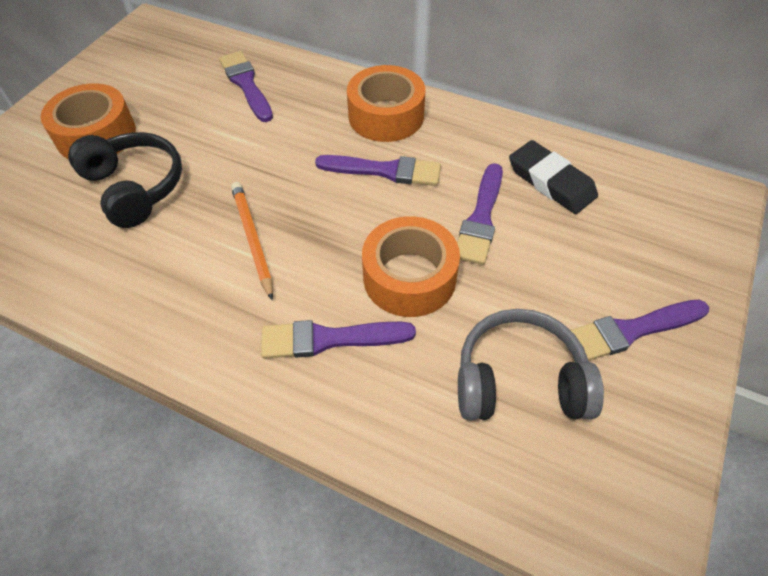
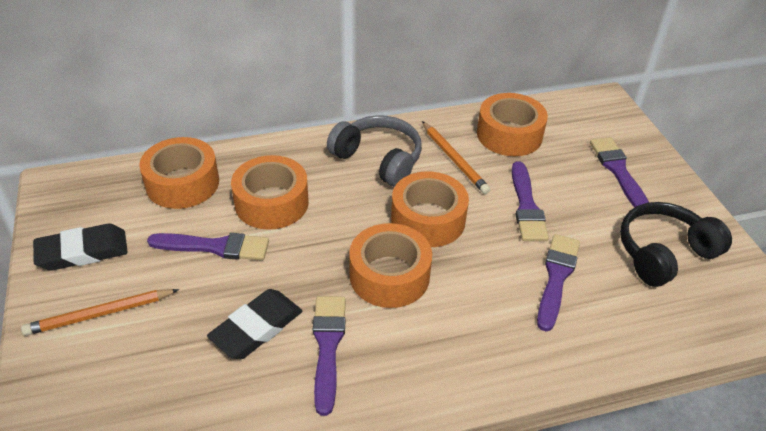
black eraser: [509,140,598,214] = 1 -> [33,223,128,271] [207,289,302,359] = 2
orange pencil: [231,182,273,300] = 1 -> [21,289,179,336] [422,121,490,194] = 2
orange tape: [41,83,136,159] [347,65,425,142] [362,216,460,317] = 3 -> [139,137,219,209] [231,155,309,230] [349,223,432,308] [391,171,469,247] [477,93,548,156] = 5

